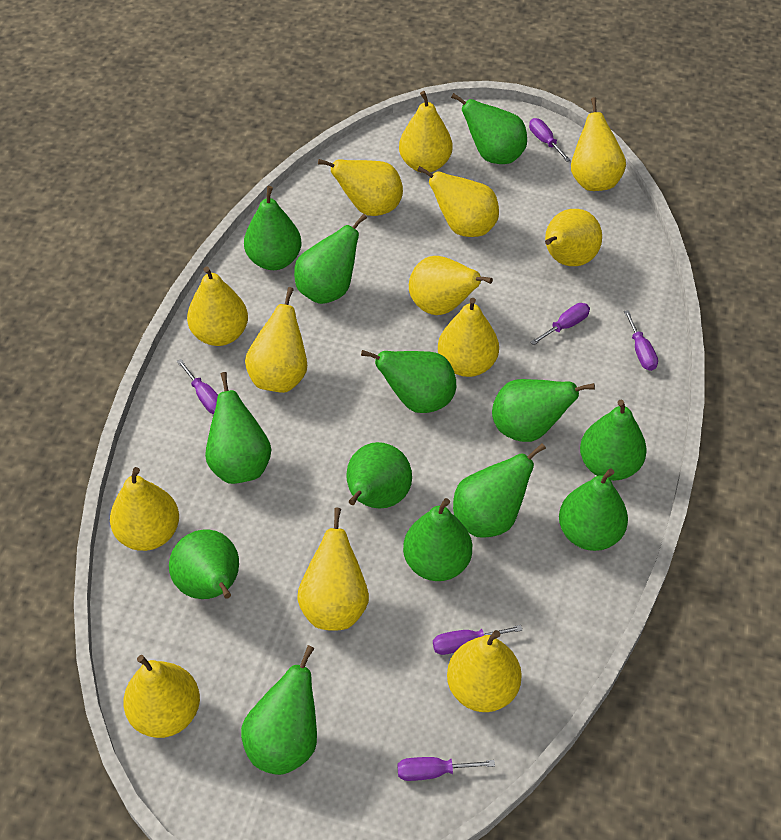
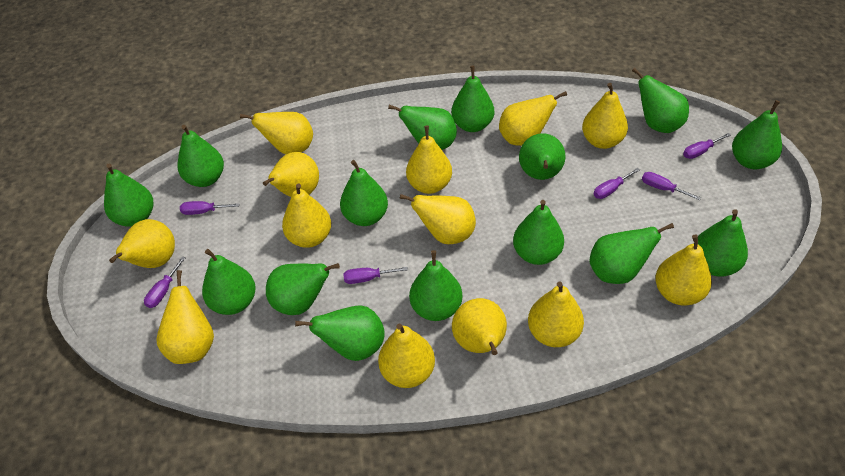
green pear: [169,529,239,599] [205,372,271,484] [241,645,317,775] [244,186,301,270] [294,214,367,304] [346,442,412,508] [361,350,456,413] [403,498,472,581] [451,93,527,164] [453,443,546,538] [492,379,595,442] [559,468,628,551] [580,400,647,481] = 13 -> [104,164,153,227] [178,125,224,187] [202,249,256,315] [266,263,340,315] [295,305,385,361] [340,160,388,226] [388,105,457,150] [409,250,462,321] [452,66,494,132] [513,200,564,265] [519,133,566,180] [590,223,674,284] [632,68,689,133] [698,209,748,277] [732,100,782,169] = 15

